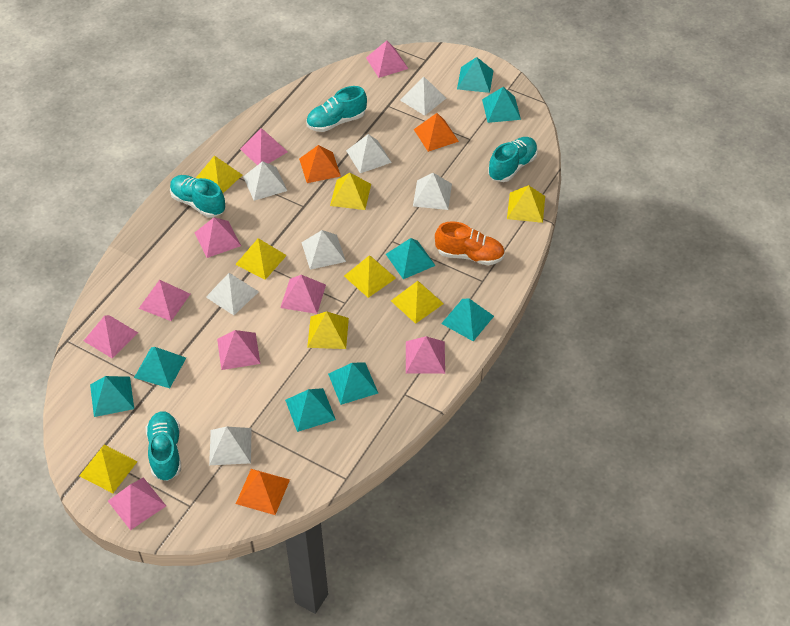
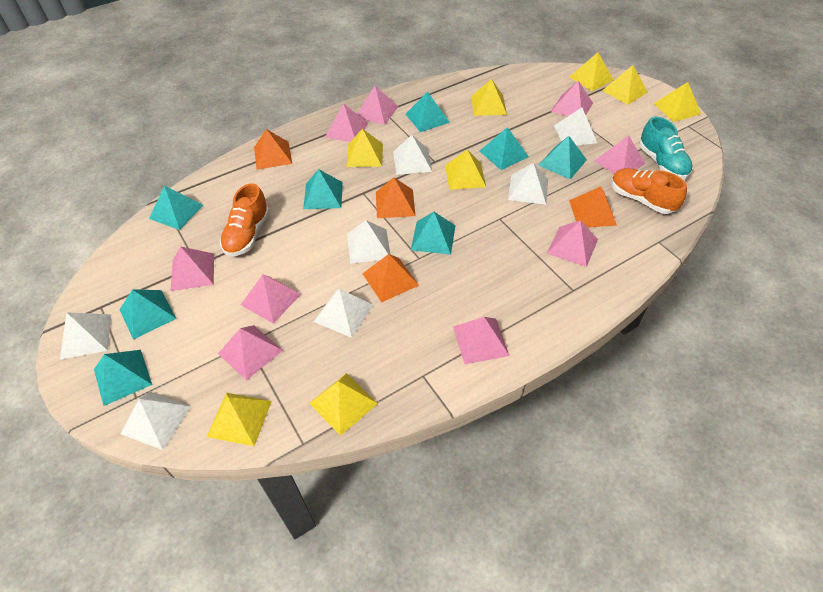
orange pyramid: [236,469,290,515] [299,145,341,183] [414,113,459,152] = 3 -> [254,129,292,170] [362,254,419,302] [376,178,416,218] [569,186,617,227] = 4
orange shoe: [435,221,505,265] = 1 -> [220,183,269,256] [611,168,687,214] = 2
turquoise shoe: [146,411,181,481] [170,175,225,218] [306,86,367,132] [488,137,538,182] = 4 -> [639,116,693,179] = 1

